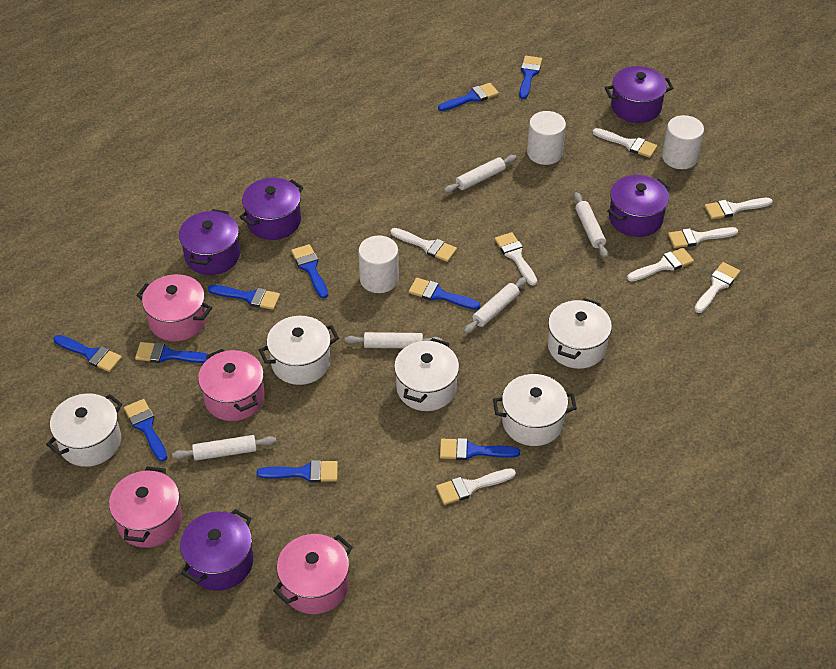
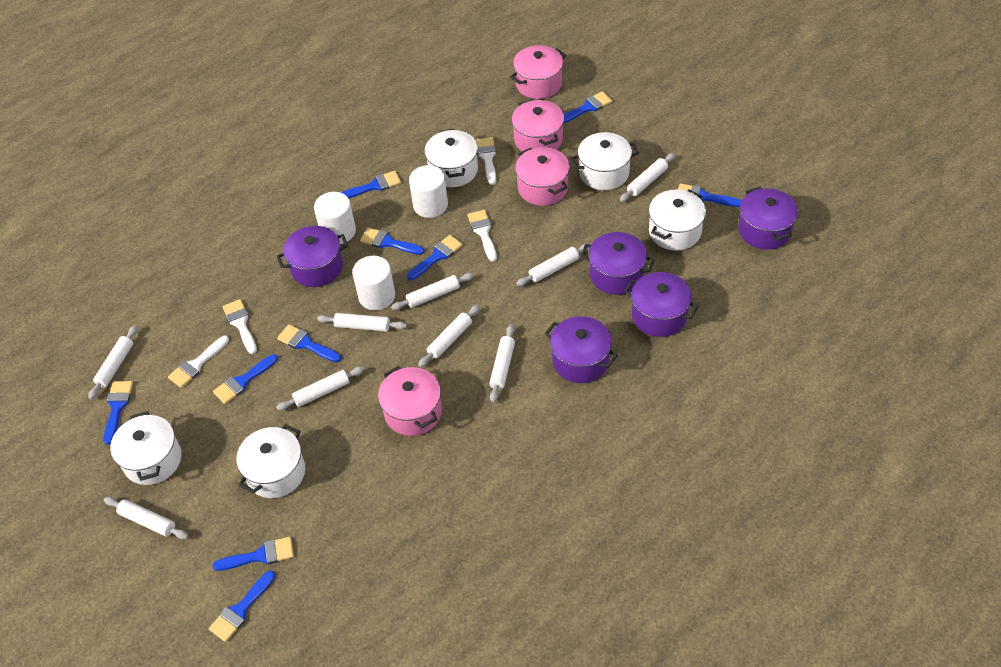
white brush: [390,228,457,262] [436,468,516,505] [495,232,537,285] [593,128,657,158] [627,248,694,282] [668,227,738,248] [694,262,740,313] [704,198,773,219] = 8 -> [168,336,229,388] [222,299,257,354] [467,210,497,262] [476,137,496,185] = 4
white rolling pin: [172,435,276,461] [345,332,442,348] [444,155,517,193] [464,277,527,334] [574,192,608,258] = 5 -> [88,325,138,400] [104,497,188,539] [276,366,364,411] [317,313,407,332] [391,273,474,310] [418,305,480,367] [489,324,515,403] [516,243,590,286] [620,153,675,202] = 9

